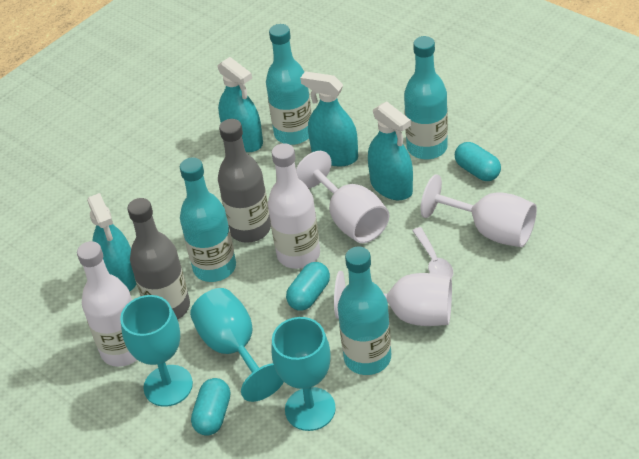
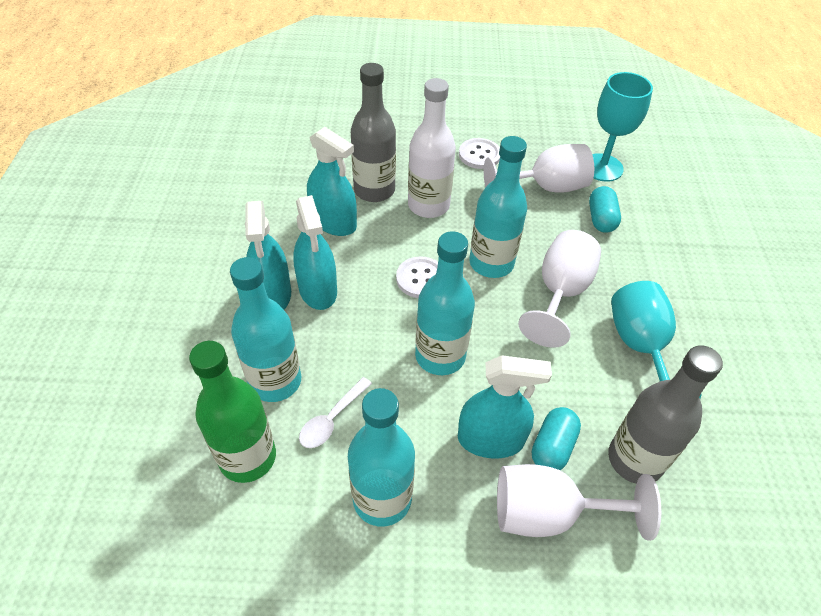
green bottle: none = 0 -> [189,341,276,483] = 1
turquoise capsule: [191,378,230,436] [286,262,330,310] [455,142,501,181] = 3 -> [532,407,581,470] [589,186,621,233] = 2
turquoise goblet: [120,295,193,407] [190,288,284,402] [271,317,336,431] = 3 -> [592,72,653,182] [611,281,701,398] = 2
white bottle: [77,241,137,367] [268,143,320,269] = 2 -> [408,78,456,218] = 1
white button: none = 0 -> [396,257,438,298] [459,138,500,169] = 2

